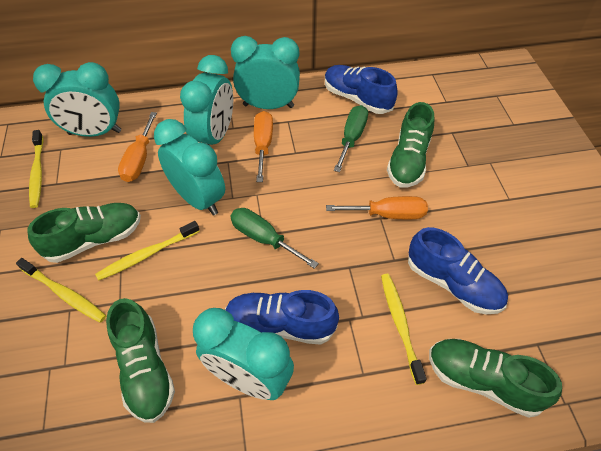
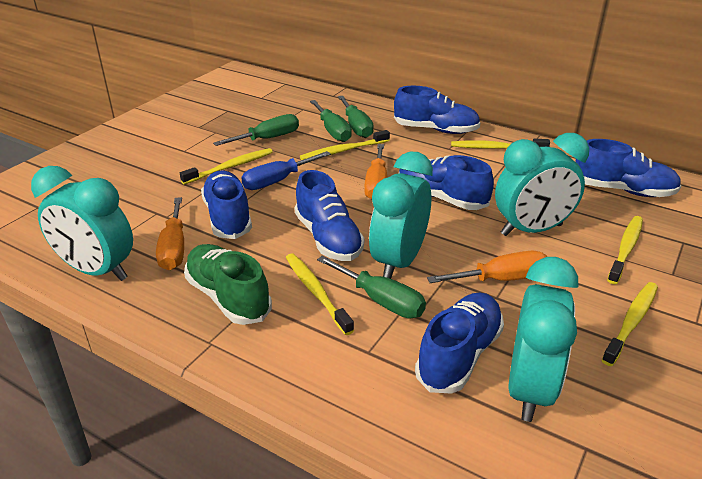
blue screwdriver: none = 0 -> [241,151,331,190] = 1
blue shoe: [225,290,339,345] [325,65,398,114] [408,227,508,314] = 3 -> [201,171,252,239] [295,170,364,261] [394,86,480,134] [399,155,494,210] [415,293,504,394] [575,139,681,197] = 6
green screwdriver: [230,208,319,269] [334,105,368,172] = 2 -> [213,114,299,146] [310,100,352,142] [317,255,426,318] [338,96,374,138] = 4
green shoe: [27,203,141,263] [106,298,175,423] [387,102,434,188] [429,339,562,418] = 4 -> [184,244,272,325] = 1
turquoise clock: [33,62,121,137] [154,119,225,216] [180,55,233,145] [193,308,294,400] [231,36,300,109] = 5 -> [31,166,133,281] [369,152,433,279] [495,133,589,236] [508,257,578,422] = 4
yellow toothbrush: [16,258,106,323] [29,130,44,208] [95,221,200,281] [381,274,427,385] = 4 -> [180,148,273,185] [286,253,354,335] [300,130,390,160] [451,139,550,149] [602,282,658,366] [607,216,643,284] = 6

